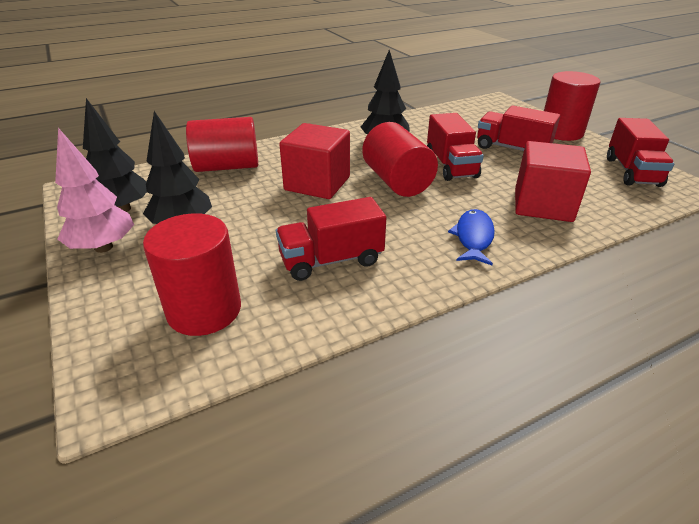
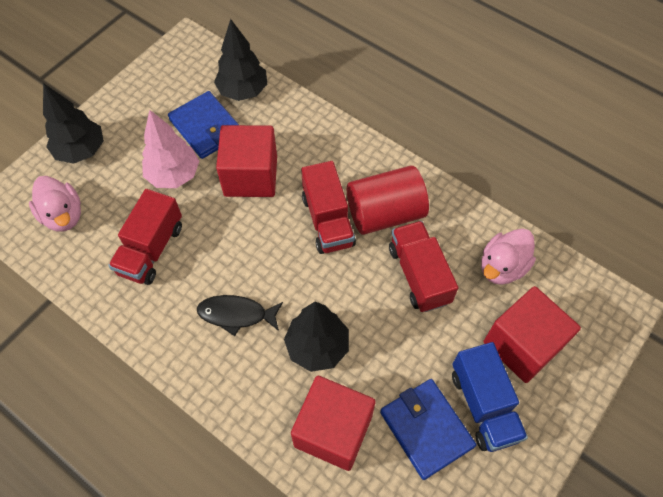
black fish: none = 0 -> [197,295,283,336] = 1
blue fish: [448,209,495,265] = 1 -> none = 0
blue truck: none = 0 -> [452,342,528,452] = 1
blue wallet: none = 0 -> [168,91,239,159] [380,379,476,480] = 2
pink duck: none = 0 -> [29,176,81,232] [481,228,536,285] = 2
red cube: [279,123,350,199] [515,141,591,222] = 2 -> [216,125,277,197] [291,376,376,471] [484,286,581,383] = 3
red cylinder: [143,213,241,336] [186,117,258,172] [362,122,438,197] [544,71,600,141] = 4 -> [347,165,429,235] = 1
red truck: [276,197,386,281] [427,113,484,181] [477,105,560,151] [607,118,674,187] = 4 -> [108,189,182,285] [301,161,356,254] [389,221,458,312] = 3

